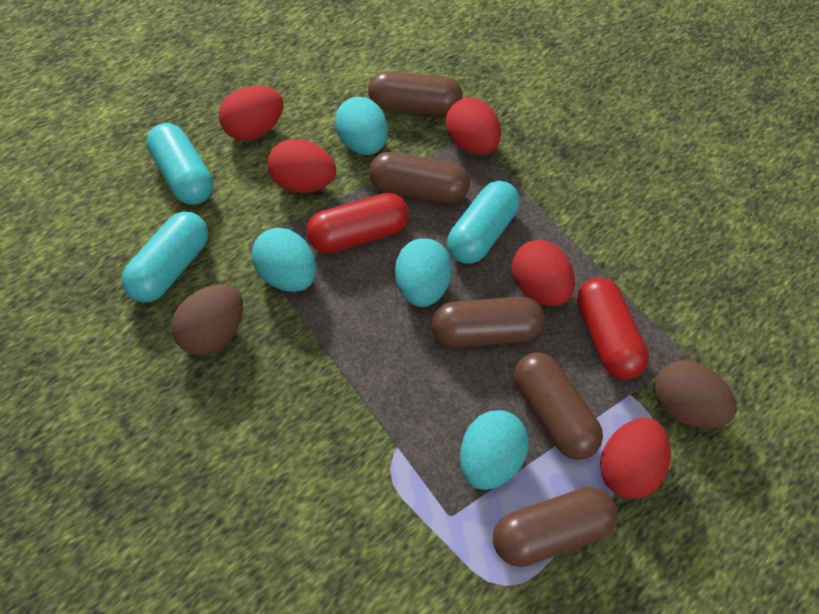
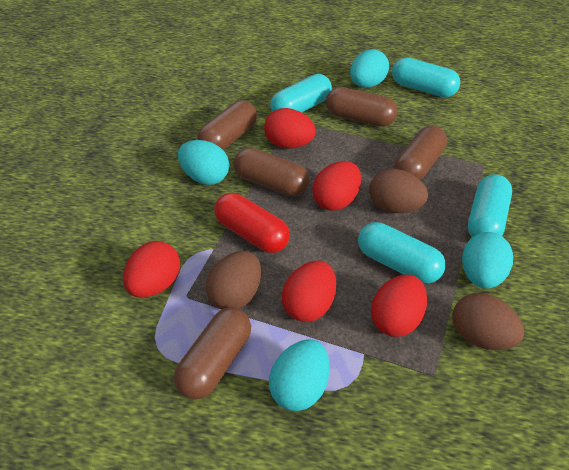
brown egg: [171,284,243,355] [654,360,737,428] = 2 -> [206,251,261,309] [369,169,428,213] [453,293,524,350] = 3
red capsule: [306,193,409,253] [577,278,649,380] = 2 -> [214,193,290,253] = 1
turquoise capsule: [121,212,208,302] [146,123,213,205] [447,181,520,264] = 3 -> [270,74,332,112] [358,222,446,283] [392,58,460,97] [468,174,512,237] = 4

